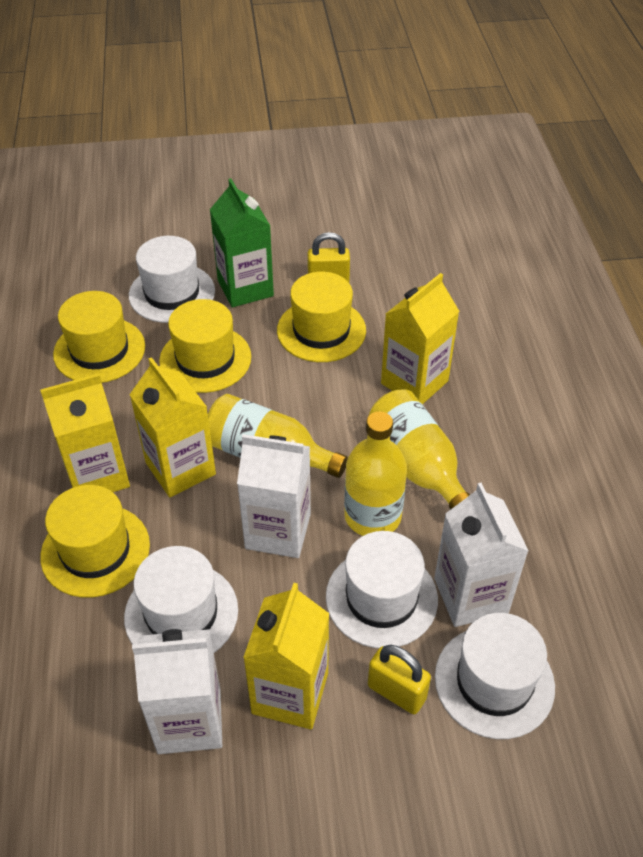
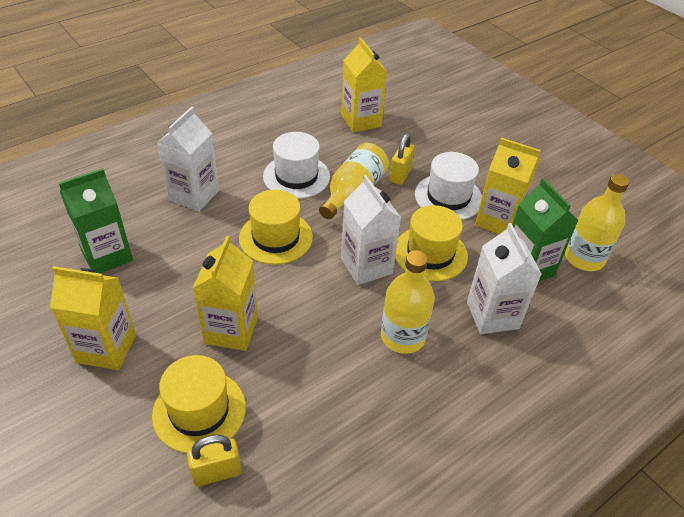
green carton: [210,178,274,307] = 1 -> [59,168,133,273] [512,178,579,281] = 2
white hat: [124,546,238,653] [129,236,215,323] [326,531,438,648] [435,613,555,739] = 4 -> [263,132,330,199] [415,152,482,220] = 2
yellow hat: [40,485,150,598] [53,291,145,383] [159,299,251,393] [277,272,366,362] = 4 -> [152,355,246,453] [239,190,313,265] [395,205,468,281] = 3

